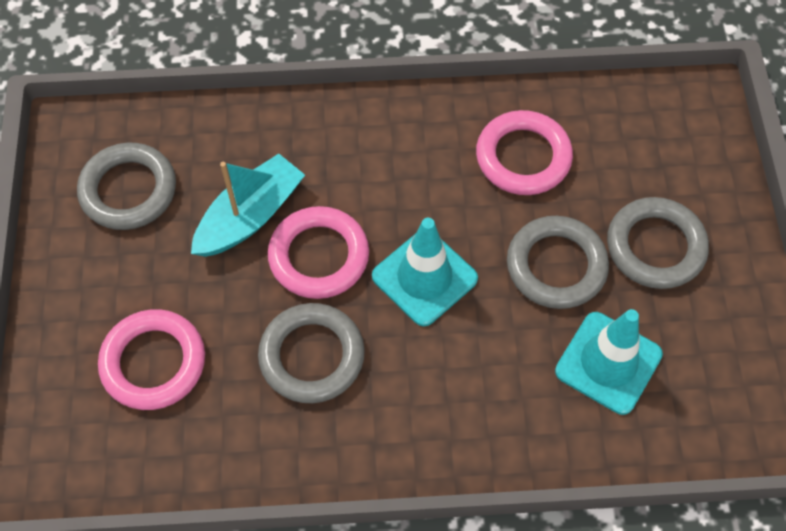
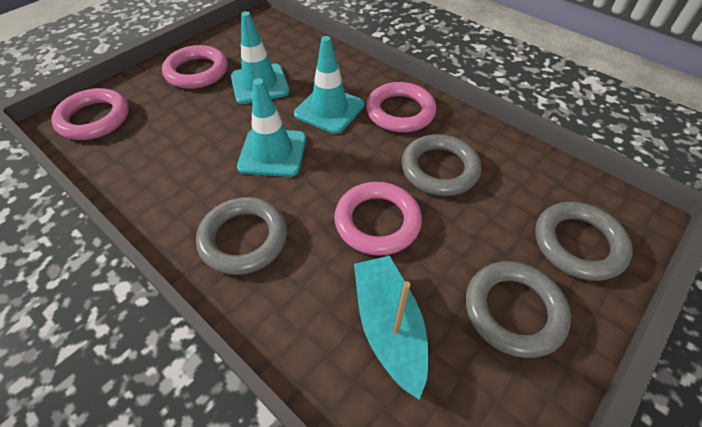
pink ring: [98,309,205,410] [268,206,369,299] [476,110,573,195] = 3 -> [51,88,129,140] [162,45,228,89] [334,182,422,256] [366,82,436,133] = 4
turquoise traffic cone: [372,218,478,326] [555,309,663,415] = 2 -> [231,11,290,104] [237,78,306,177] [294,36,364,134] = 3

